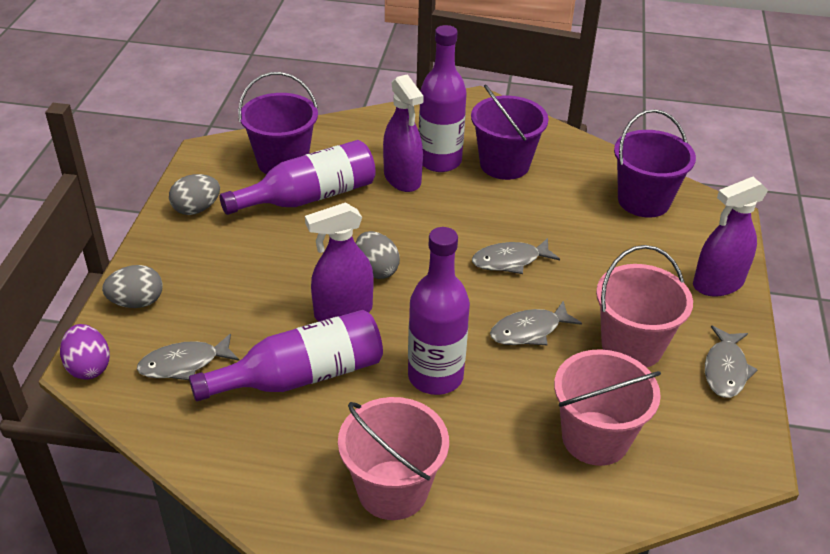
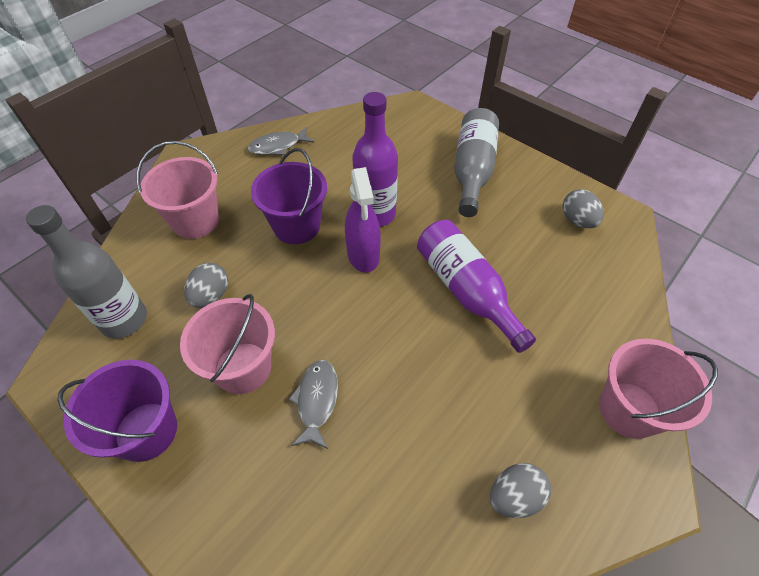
grey bottle: none = 0 -> [26,205,147,339] [454,108,499,217] = 2
grey fish: [137,334,239,380] [472,238,560,274] [490,300,582,345] [705,325,758,398] = 4 -> [248,127,314,155] [289,360,338,449] = 2
purple bottle: [189,310,383,401] [220,140,376,215] [408,227,470,395] [419,25,467,172] = 4 -> [352,92,398,227] [417,220,536,353] = 2
purple bucket: [238,72,318,174] [471,84,549,180] [614,109,696,218] = 3 -> [57,360,177,462] [251,148,327,244] = 2
purple egg: [60,324,110,380] = 1 -> none = 0
purple spray bottle: [305,202,374,321] [383,74,424,192] [693,177,768,296] = 3 -> [345,167,381,273] = 1

